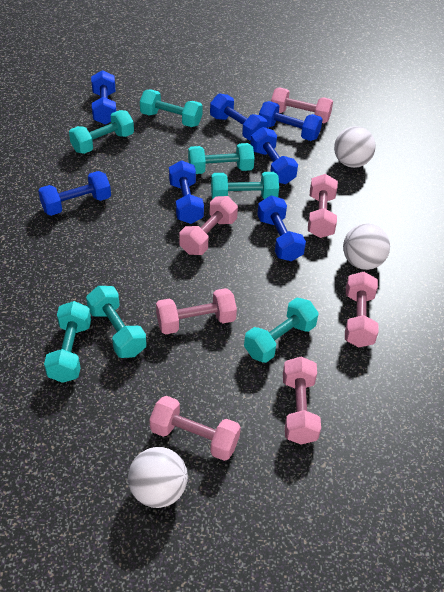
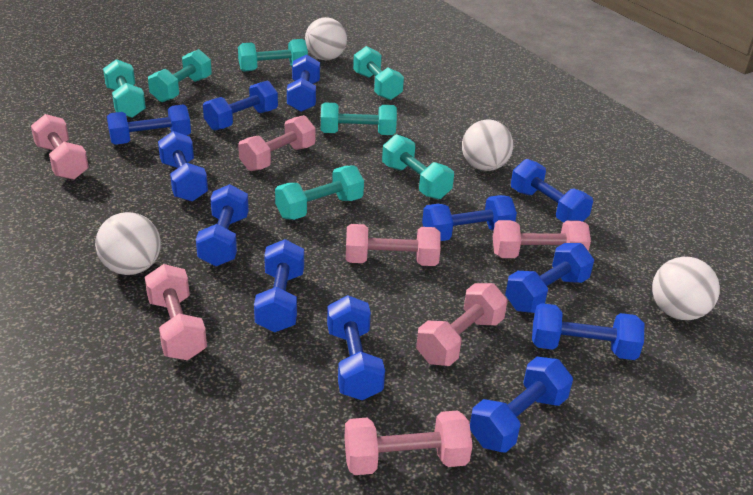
blue dumbbell: [38,171,111,216] [91,70,116,125] [169,160,204,224] [210,93,267,141] [250,127,298,184] [257,196,306,261] [259,101,323,141] = 7 -> [107,105,191,145] [158,131,208,202] [196,184,249,266] [203,81,278,131] [254,239,304,332] [287,55,320,112] [327,295,385,400] [422,195,517,241] [470,357,573,453] [505,243,594,313] [511,159,593,223] [532,303,644,360] = 12
white ball: [128,447,188,508] [334,126,376,168] [343,224,390,270] = 3 -> [95,212,161,275] [305,17,347,60] [462,119,513,171] [652,257,720,320] = 4

